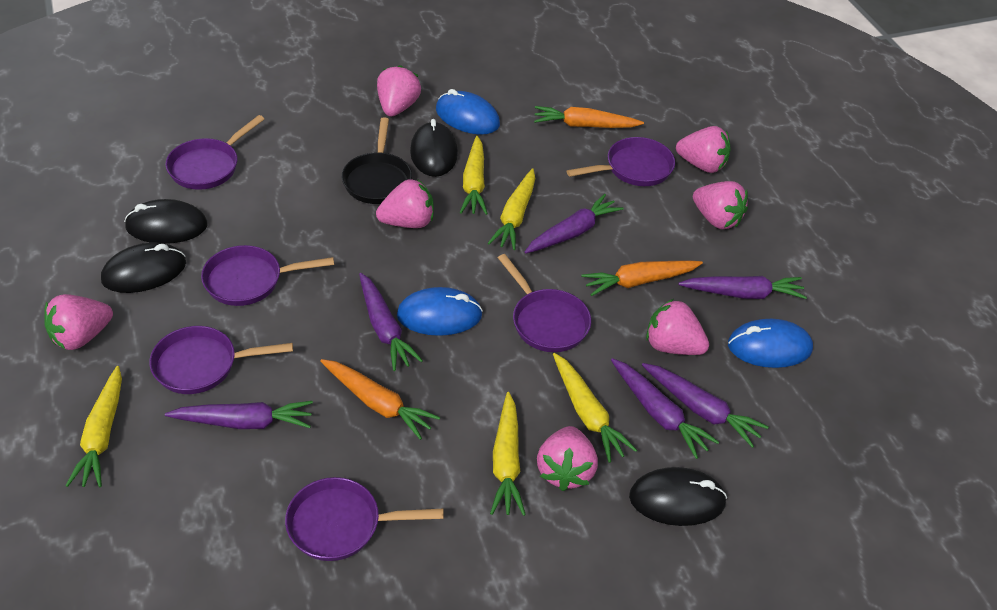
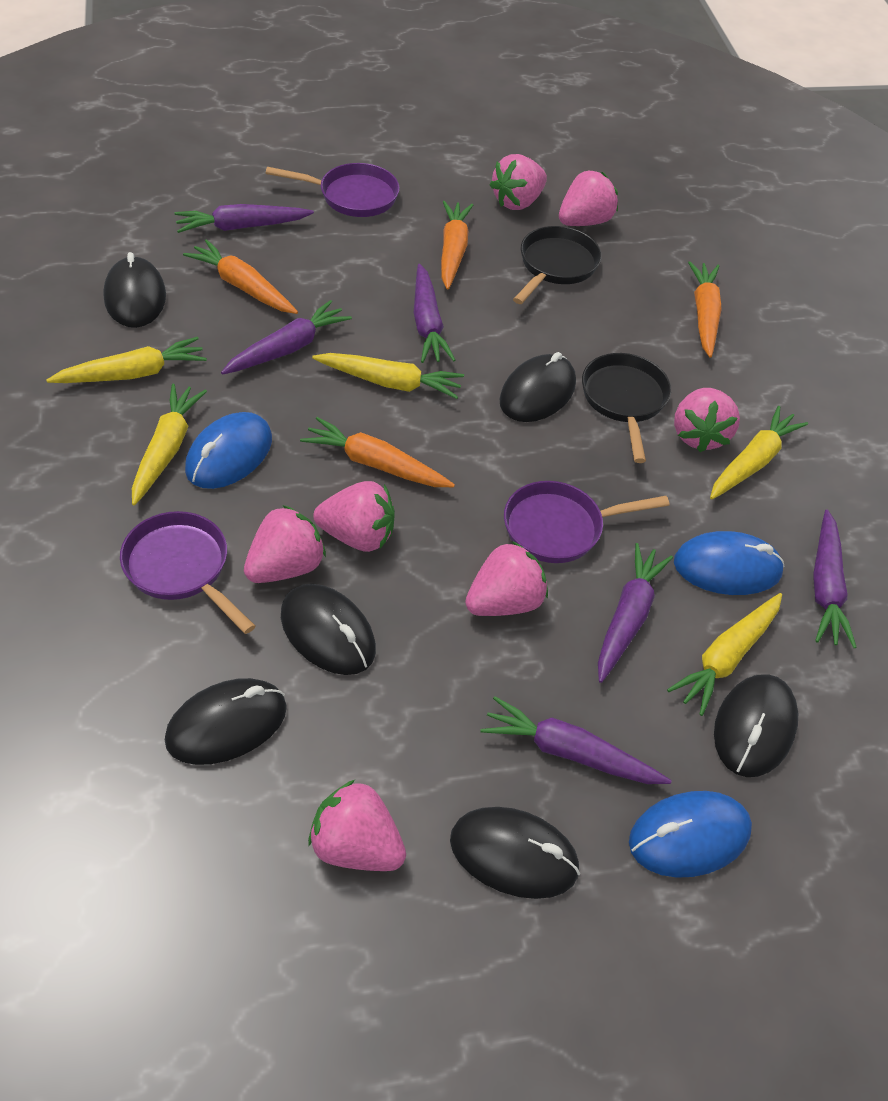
black mouse: [101,242,186,293] [124,199,208,244] [410,119,458,177] [629,467,727,526] = 4 -> [103,252,166,328] [165,678,287,765] [281,584,376,675] [450,807,580,899] [499,352,576,422] [714,674,798,777] = 6
black pan: [342,117,412,204] = 1 -> [513,226,602,304] [582,353,671,463] = 2
orange carrot: [320,359,440,440] [534,106,644,128] [581,260,703,296] = 3 -> [183,239,298,314] [300,417,455,487] [441,201,473,290] [688,261,722,357] = 4
purple pan: [149,326,293,394] [166,115,264,190] [201,245,334,306] [285,477,444,561] [498,254,591,352] [567,137,675,186] = 6 -> [120,511,255,634] [266,163,400,217] [504,481,670,563] = 3

